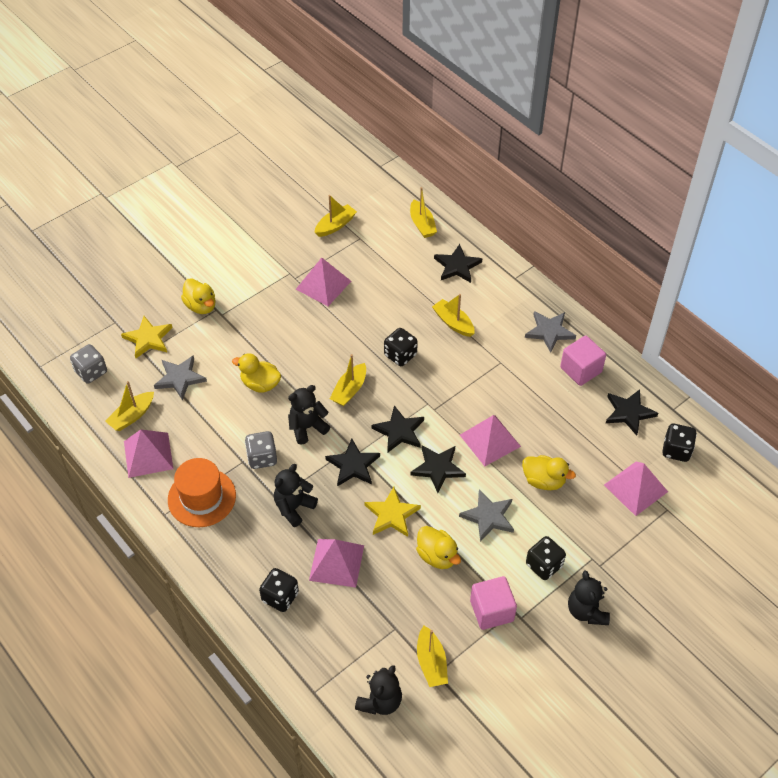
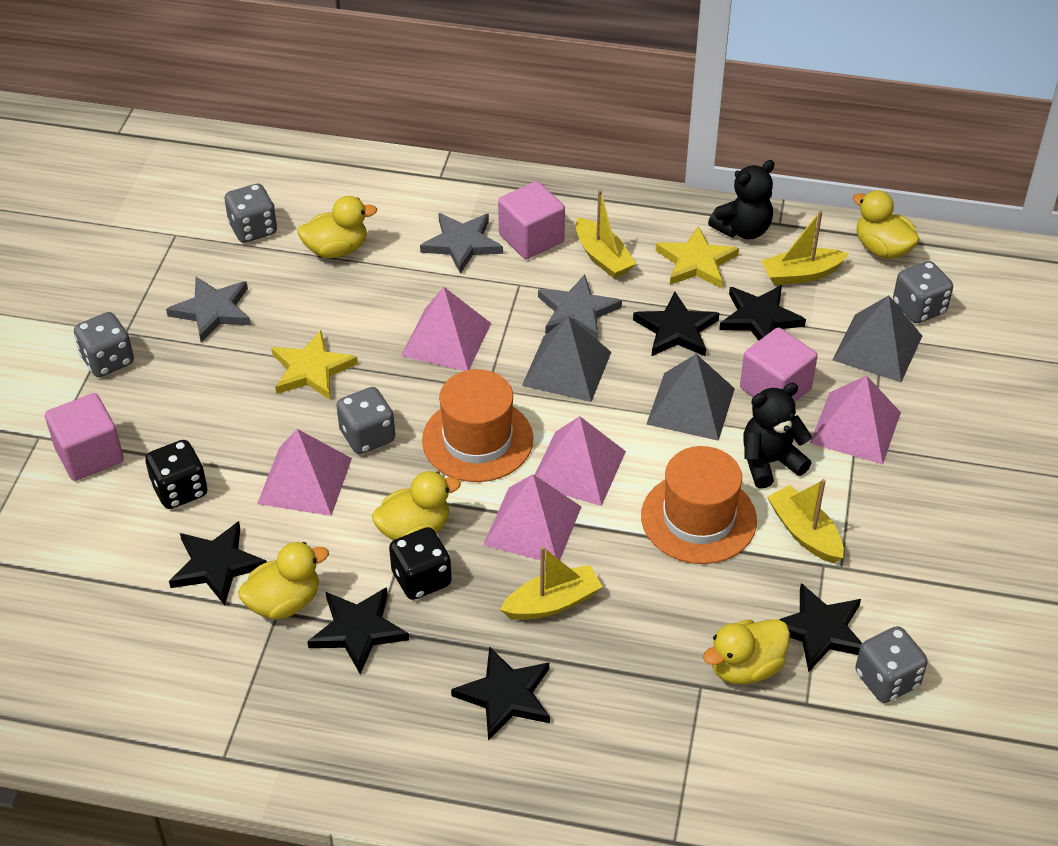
black dice: [259,568,299,612] [384,328,418,366] [526,536,566,580] [662,423,697,462] = 4 -> [145,440,207,509] [389,527,452,600] = 2
black star: [325,439,380,487] [371,405,424,453] [410,445,466,493] [434,244,482,283] [606,389,658,436] = 5 -> [169,521,267,605] [307,587,409,674] [451,646,550,741] [633,292,719,357] [719,285,806,341] [779,583,862,672] = 6
black teddy bear: [274,464,318,527] [288,385,330,445] [355,665,402,715] [568,570,610,625] = 4 -> [708,160,774,240] [743,383,812,489] = 2
grey dice: [70,344,107,383] [245,431,277,469] = 2 -> [74,312,134,377] [225,184,277,243] [336,387,395,454] [855,626,928,703] [893,261,953,323] = 5
grey pyramid: none = 0 -> [522,316,611,402] [647,354,735,441] [833,295,922,382] = 3
orange hat: [168,458,236,527] = 1 -> [422,369,533,482] [641,446,757,564] = 2
pink cube: [470,576,517,630] [560,336,606,386] = 2 -> [45,393,124,481] [498,181,565,259] [740,327,818,402] = 3
yellow boat: [105,381,154,431] [314,195,357,237] [330,354,366,406] [410,187,437,238] [417,626,448,687] [432,294,475,337] = 6 -> [500,546,603,620] [576,189,636,278] [761,210,848,285] [767,479,844,563] = 4
yellow duck: [181,278,216,314] [232,353,281,393] [416,526,461,569] [522,455,576,490] = 4 -> [238,542,329,620] [297,196,377,258] [372,471,461,541] [703,619,790,685] [853,190,920,259] = 5

